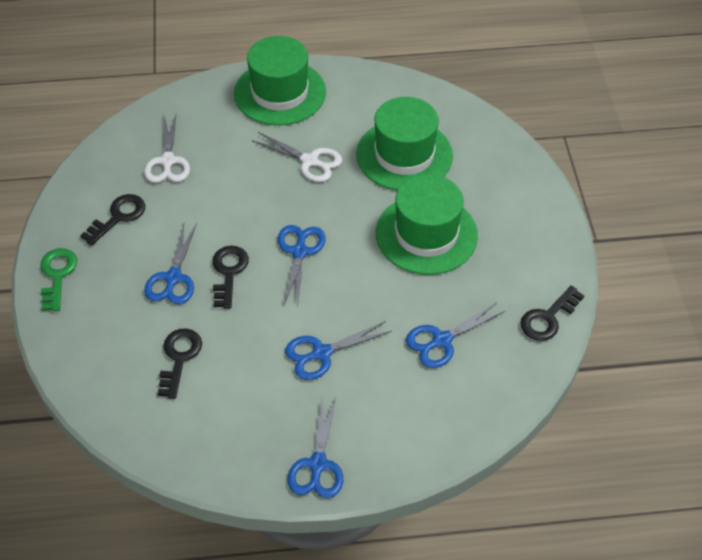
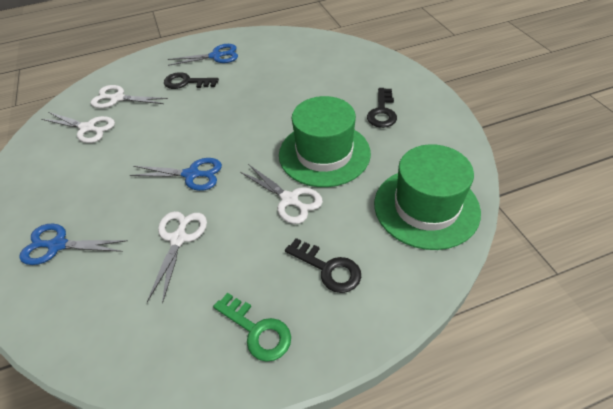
black key: [80,194,145,246] [158,329,202,399] [212,246,249,309] [520,286,584,341] = 4 -> [164,72,219,89] [285,238,361,293] [367,88,397,128] = 3
blue scissors: [144,223,197,304] [278,225,326,308] [285,321,392,380] [287,396,343,498] [406,302,505,368] = 5 -> [19,224,128,265] [129,158,222,191] [168,44,238,66] = 3
green hat: [234,36,326,126] [356,97,453,190] [376,174,478,275] = 3 -> [279,96,371,187] [374,144,481,250] = 2
white scissors: [144,115,190,183] [252,132,342,182] = 2 -> [41,112,115,143] [90,85,168,108] [147,211,207,304] [240,164,323,224] = 4

